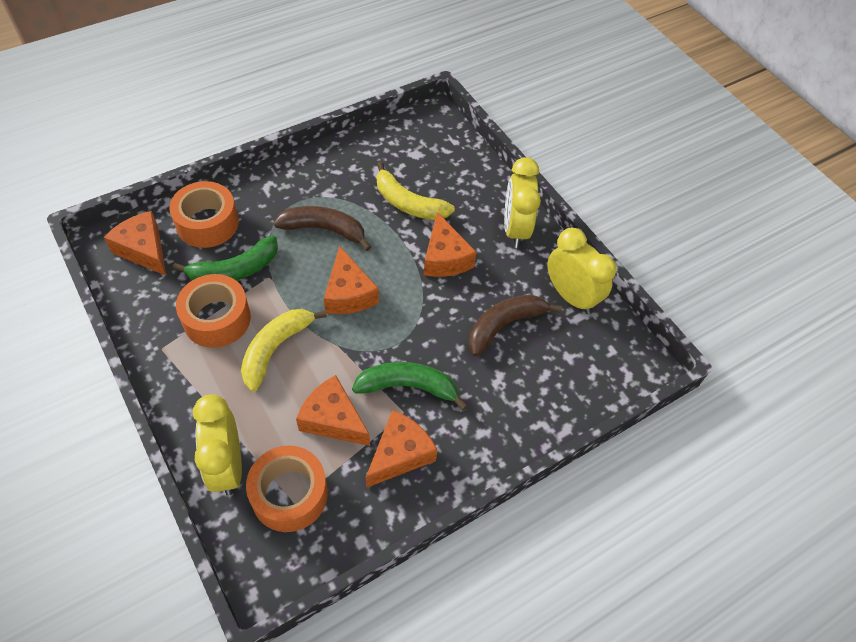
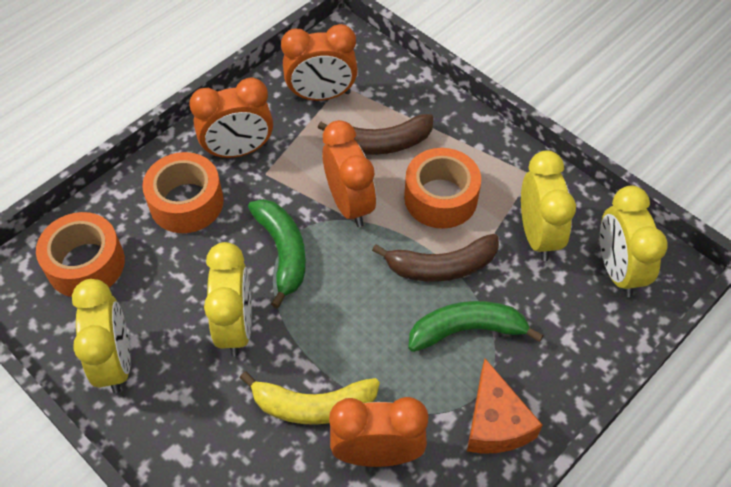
orange cheese: [104,211,166,276] [296,375,370,446] [324,246,379,314] [366,410,438,488] [424,212,477,277] = 5 -> [467,359,543,454] = 1
orange clock: none = 0 -> [189,77,273,159] [281,24,358,101] [323,120,376,227] [329,397,428,467] = 4
yellow banana: [241,309,327,392] [377,162,455,220] = 2 -> [240,371,380,425] = 1
yellow clock: [193,394,242,496] [504,157,541,248] [547,228,616,314] = 3 -> [72,279,131,394] [204,242,252,357] [521,150,576,261] [600,185,668,297] = 4

